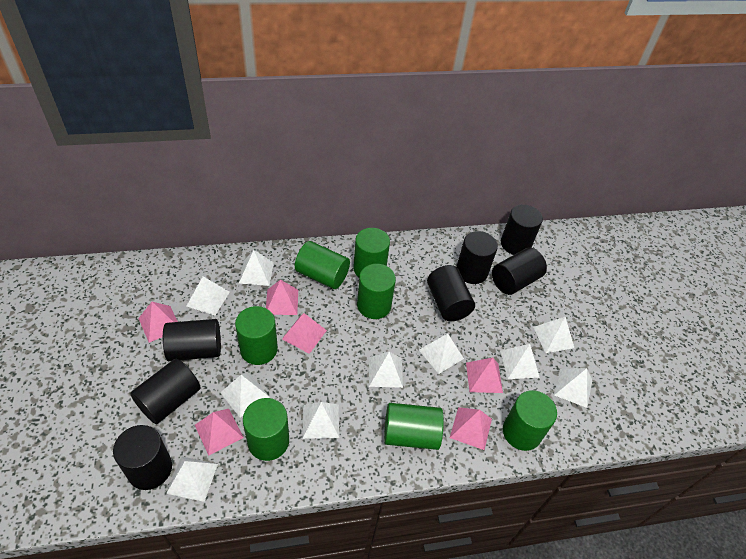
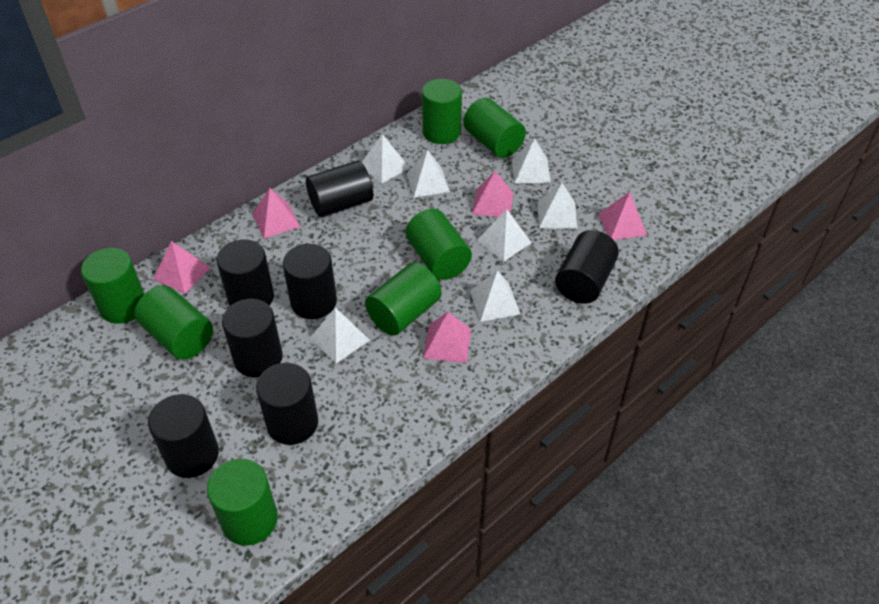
pink pyramid: [138,302,178,342] [195,409,244,456] [266,280,298,315] [282,313,327,354] [450,407,492,450] [466,358,503,393] = 6 -> [153,241,211,294] [252,188,301,238] [423,312,471,363] [472,171,514,217] [598,192,647,240] = 5
white pyramid: [166,456,218,502] [187,276,230,315] [220,373,270,418] [239,250,274,286] [303,402,339,439] [369,352,403,388] [419,333,464,374] [500,344,540,379] [533,317,574,353] [554,368,593,408] = 10 -> [310,307,370,364] [362,134,410,184] [406,150,450,198] [470,270,521,322] [477,209,532,262] [512,138,551,183] [538,182,577,229] = 7

